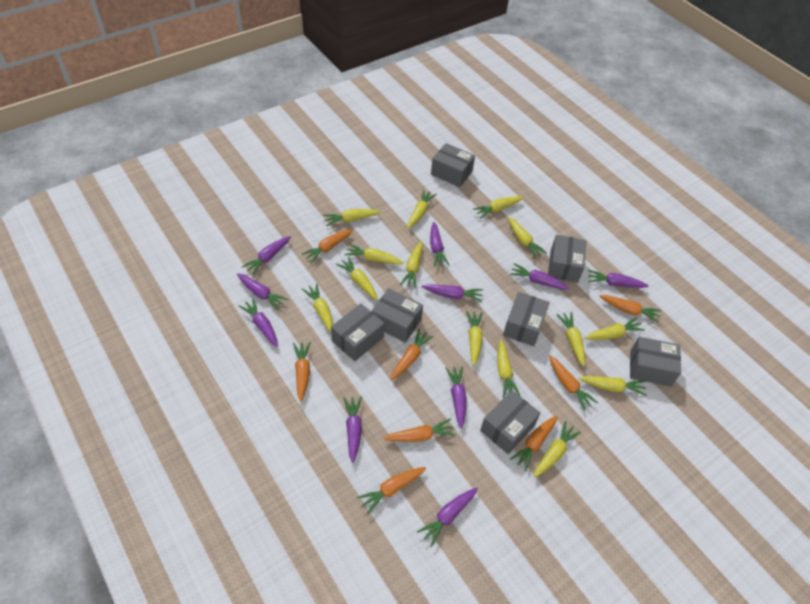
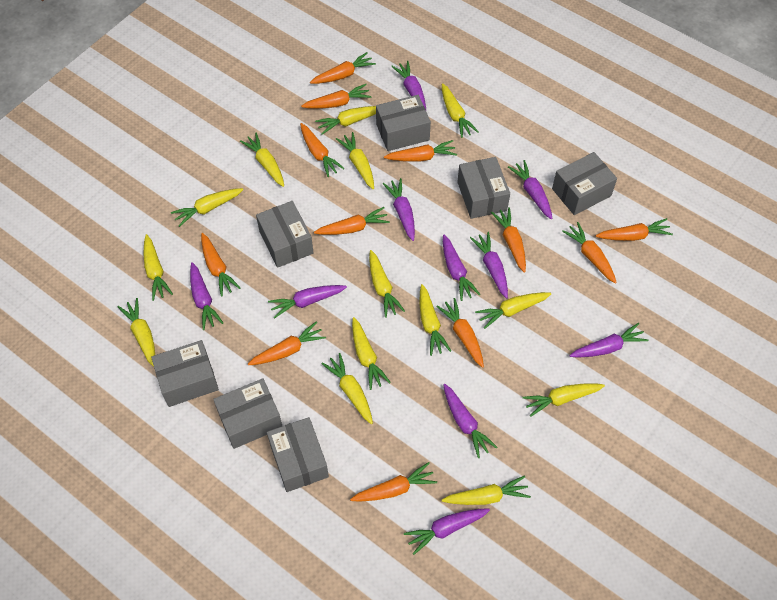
orange carrot: [293,342,311,402] [302,229,353,263] [357,467,426,514] [384,419,456,442] [391,329,434,380] [510,415,558,471] [549,355,598,411] [599,295,662,323] = 8 -> [201,233,240,297] [248,321,326,365] [300,123,345,177] [301,84,372,109] [310,52,376,84] [314,207,390,235] [350,462,437,502] [384,140,457,162] [436,298,484,368] [491,207,526,273] [562,222,617,284] [596,218,673,241] = 12

